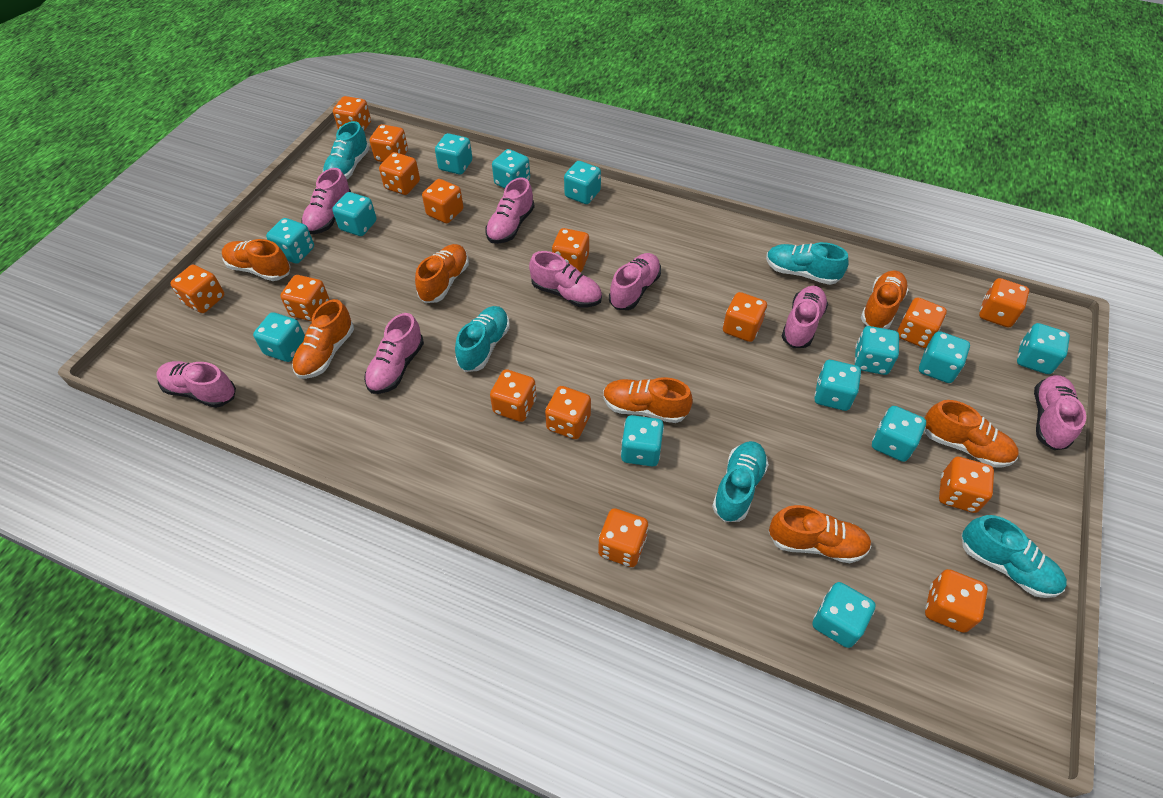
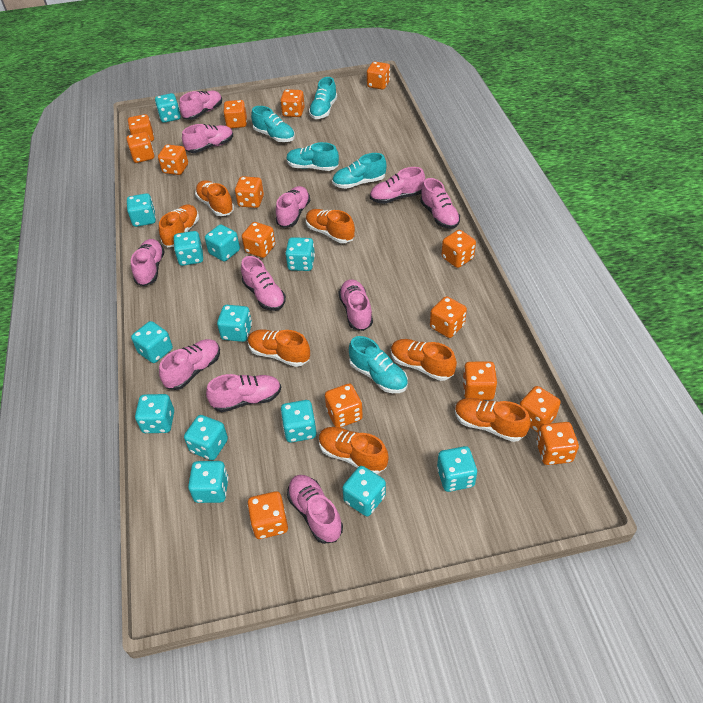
pink shoe: [157,361,236,408] [301,168,351,234] [364,313,424,394] [485,177,535,244] [529,251,602,307] [609,253,661,310] [782,286,828,348] [1034,375,1086,450] = 8 -> [131,239,165,286] [159,339,220,390] [179,91,222,120] [182,124,233,153] [206,374,281,412] [241,256,286,311] [276,186,310,228] [287,475,343,544] [338,279,373,331] [370,167,425,204] [420,178,460,229] = 11

